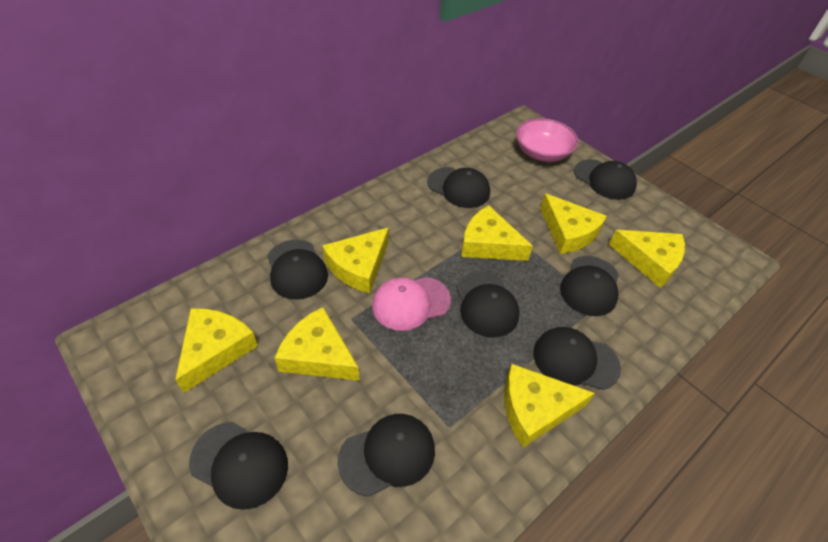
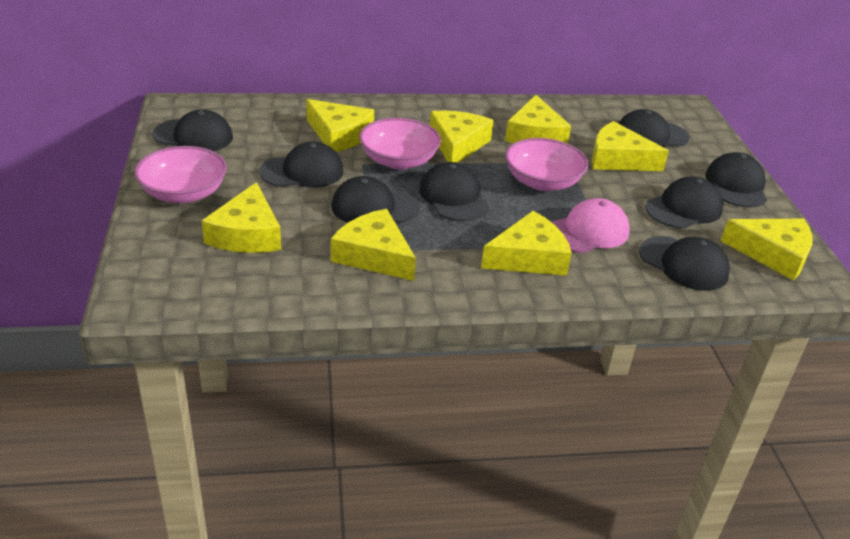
pink bowl: [516,118,579,162] = 1 -> [135,146,227,203] [359,118,441,169] [505,138,588,191] = 3
yellow cheese: [175,308,258,393] [275,307,360,381] [322,227,389,294] [461,205,533,261] [504,364,595,448] [540,193,607,254] [609,230,685,288] = 7 -> [202,182,281,253] [306,99,374,152] [331,209,416,281] [430,111,494,163] [481,211,572,276] [505,95,571,143] [591,121,669,171] [721,219,813,281] = 8

